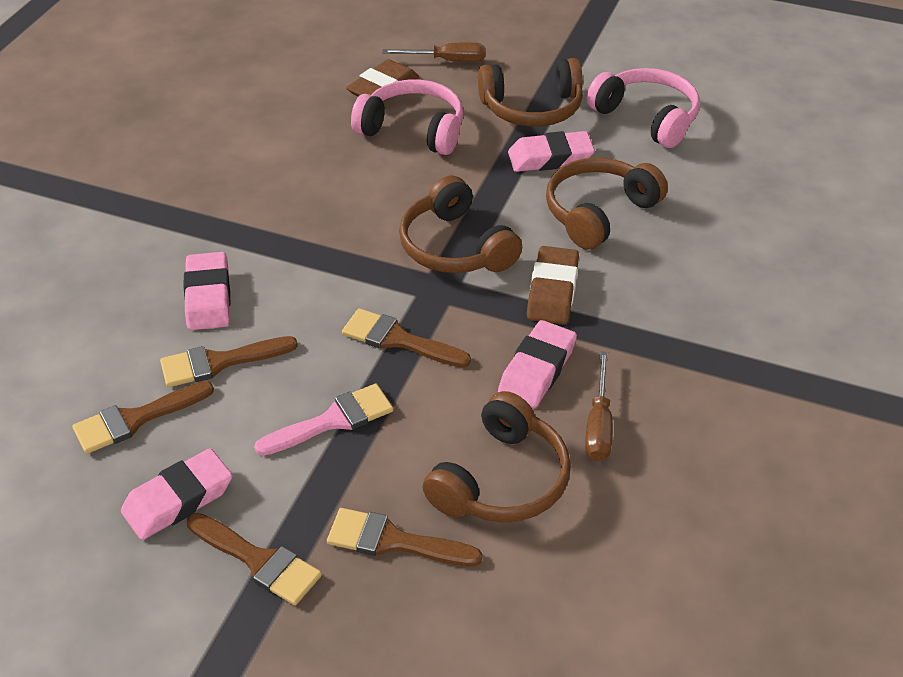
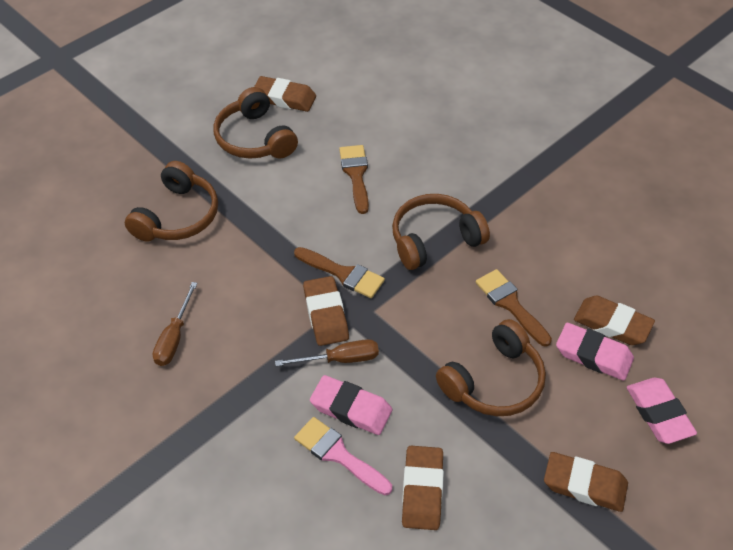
brown brush: [72,381,214,454] [160,336,298,387] [187,513,322,605] [327,508,482,566] [342,308,471,368] = 5 -> [294,247,385,298] [339,145,369,214] [476,269,552,347] = 3
brown eraser: [346,59,419,102] [527,246,579,324] = 2 -> [254,76,316,112] [303,276,349,346] [402,446,444,530] [544,452,628,512] [574,296,655,345] = 5
pink eraser: [121,448,233,540] [183,252,230,330] [498,320,577,408] [508,131,595,172] = 4 -> [310,375,392,435] [556,323,634,381] [627,378,697,444] = 3
pink headphones: [351,79,463,155] [587,68,700,148] = 2 -> none = 0

